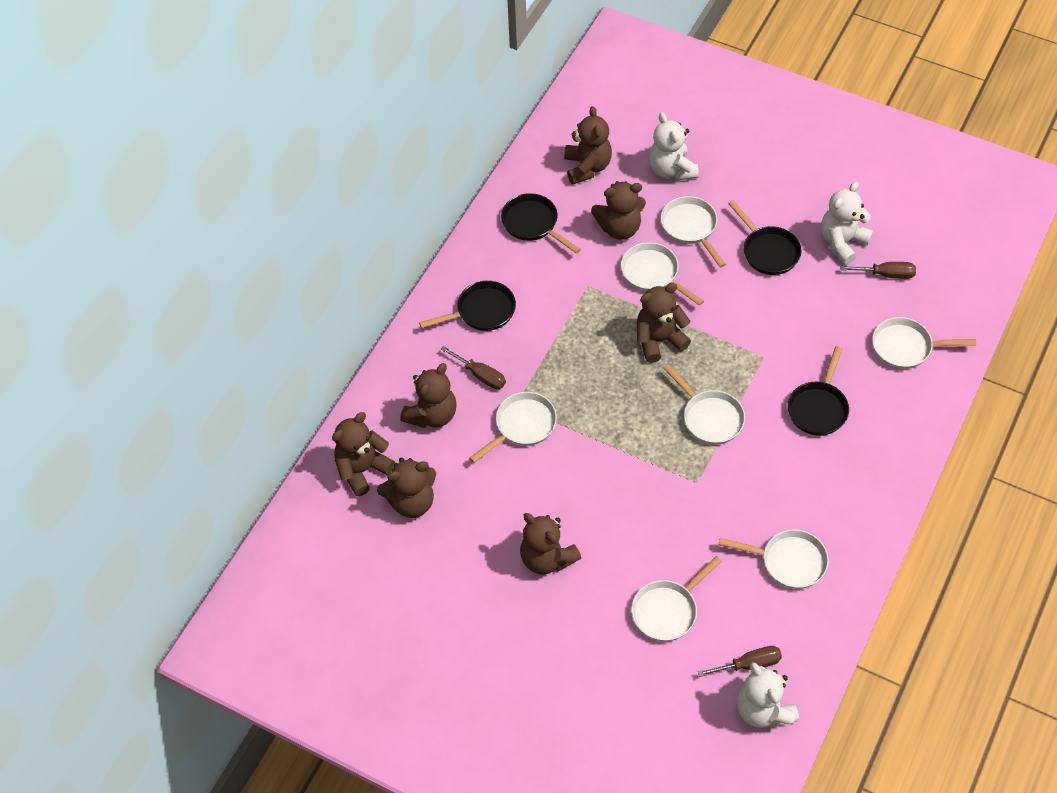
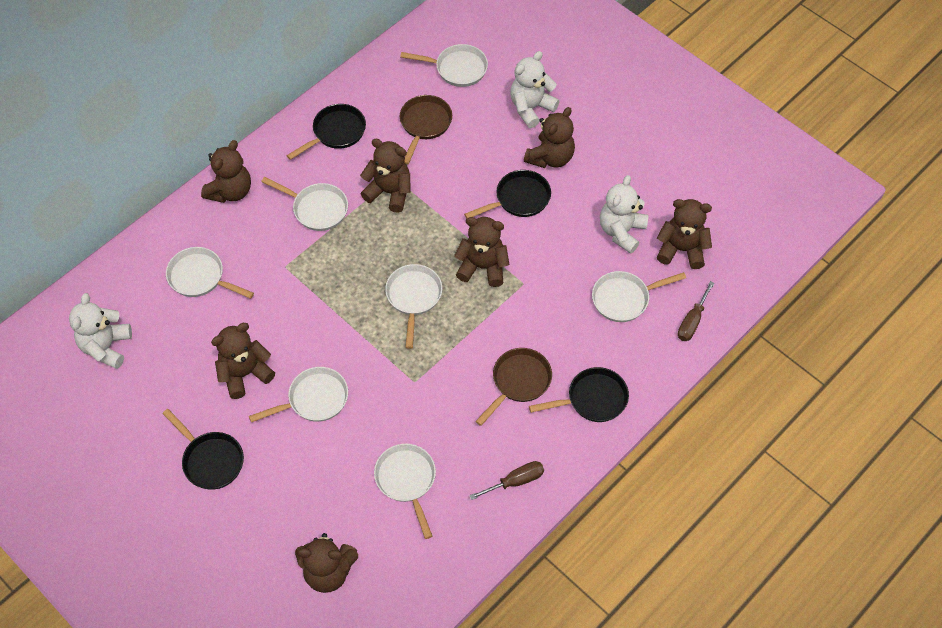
brown pan: none = 0 -> [400,95,452,165] [475,348,552,426] = 2
brown screwdriver: [441,346,506,389] [698,646,782,677] [840,262,916,279] = 3 -> [469,461,544,500] [678,281,714,341] = 2

